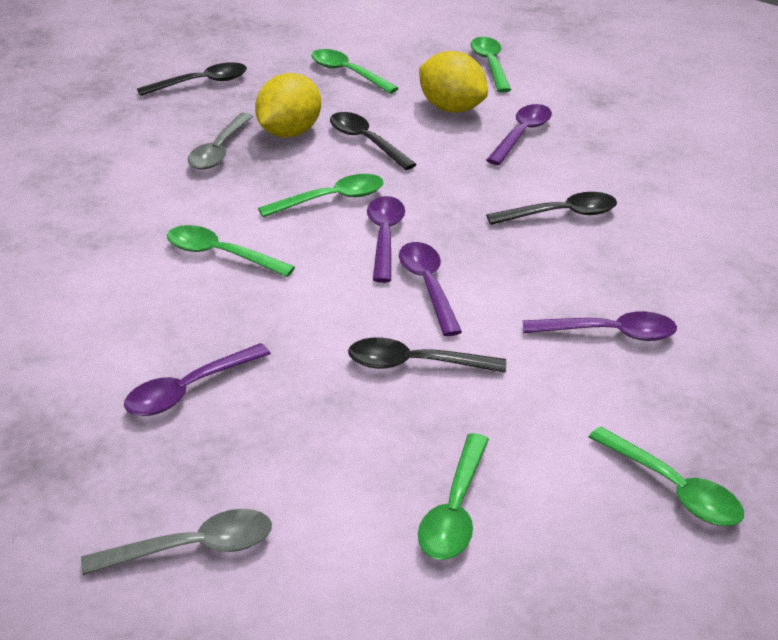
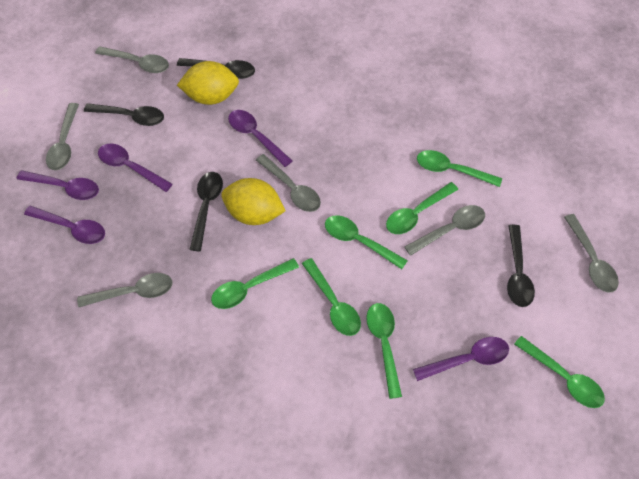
green spoon: [167,225,295,277] [258,174,384,218] [311,49,399,94] [418,433,489,560] [470,37,511,93] [589,427,744,526] = 6 -> [211,258,299,309] [302,258,361,336] [325,215,408,269] [366,303,402,399] [386,182,458,234] [417,150,502,187] [514,336,605,408] = 7
grey spoon: [81,509,272,575] [188,113,253,170] = 2 -> [46,103,79,170] [77,273,173,307] [95,46,169,73] [256,154,321,212] [404,205,485,256] [564,214,619,293] = 6

